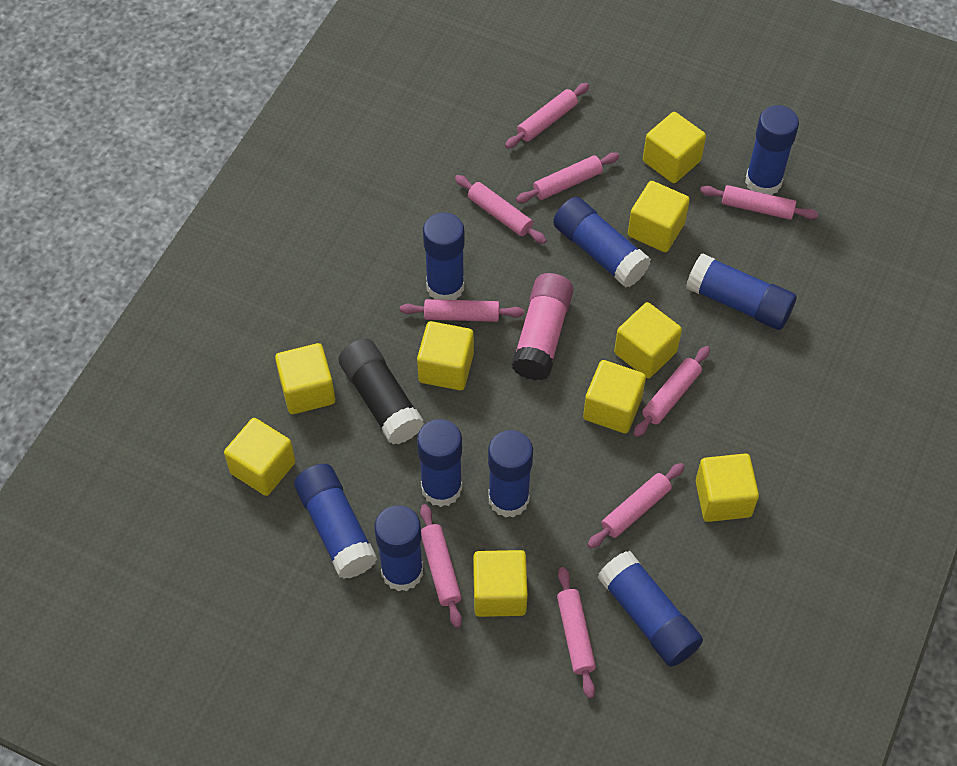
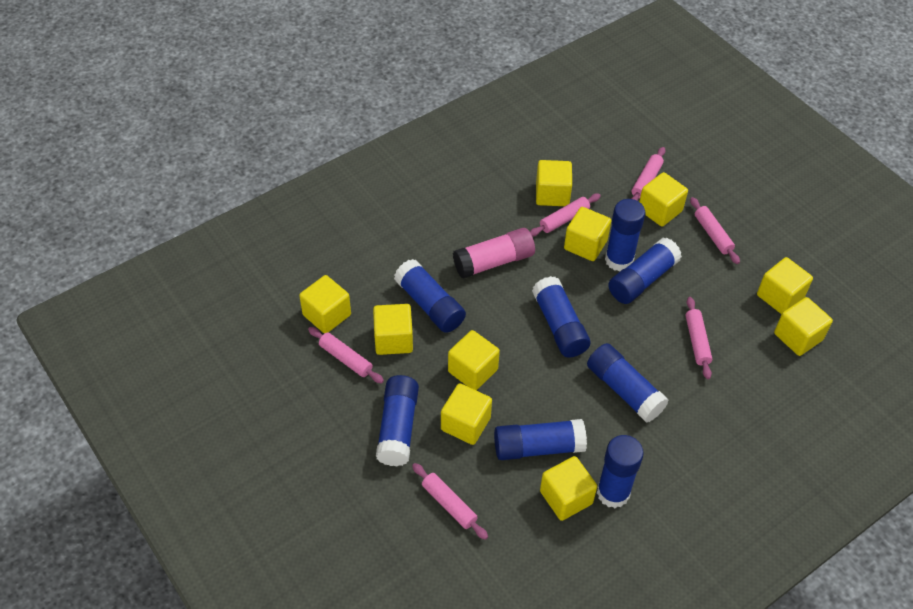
black glue stick: [338,339,424,444] = 1 -> none = 0
blue glue stick: [294,464,377,579] [374,505,423,591] [417,419,462,507] [423,212,465,300] [488,430,533,518] [553,197,651,288] [597,551,703,667] [686,254,797,330] [745,105,799,195] = 9 -> [376,375,419,466] [394,259,466,333] [494,419,587,460] [532,276,591,358] [587,343,669,423] [597,435,644,508] [605,199,645,272] [608,238,682,304] = 8
pink rolling pin: [400,299,524,322] [420,504,462,628] [455,175,547,244] [505,83,589,149] [516,152,619,203] [557,567,596,698] [587,463,685,548] [634,346,710,437] [700,185,818,220] = 9 -> [308,327,384,383] [412,463,488,540] [530,194,601,236] [631,147,665,201] [685,297,712,379] [690,197,740,264] = 6
yellow cube: [224,418,295,496] [275,343,335,414] [417,321,474,390] [473,550,528,617] [583,360,646,433] [614,302,682,379] [628,181,690,252] [643,112,706,183] [696,453,759,522] = 9 -> [299,275,351,334] [373,304,413,355] [441,383,492,445] [448,330,500,390] [536,160,572,206] [540,456,597,521] [564,207,611,261] [639,172,688,227] [757,257,813,314] [774,297,833,356] = 10

